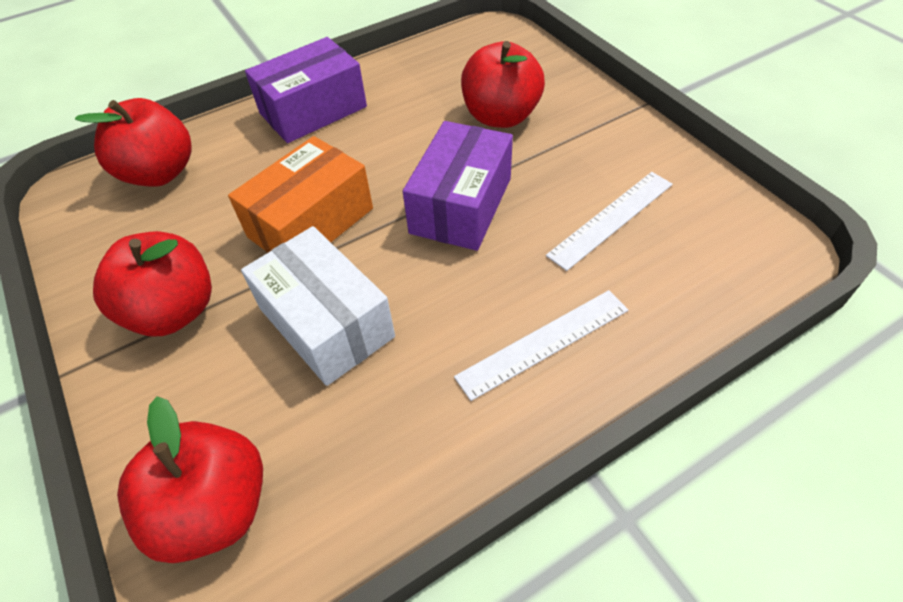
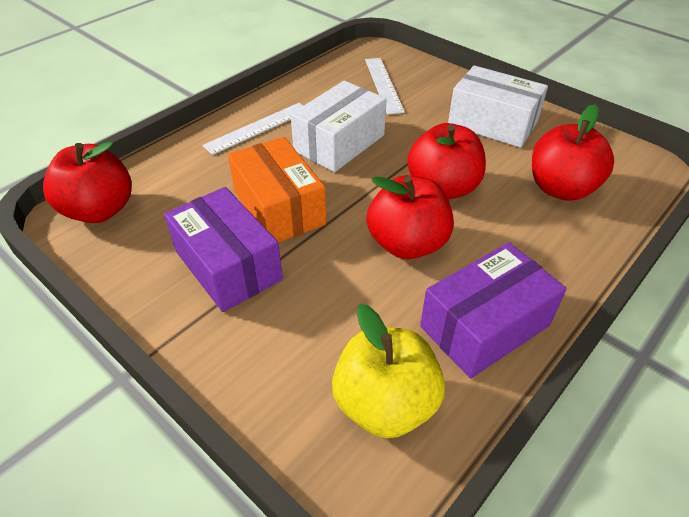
white box: [241,226,395,386] = 1 -> [291,81,387,172] [448,66,548,148] = 2
yellow apple: none = 0 -> [332,304,445,438] = 1

